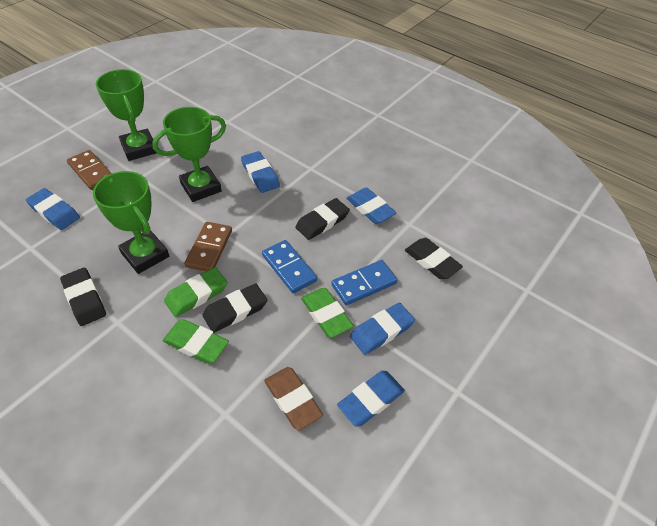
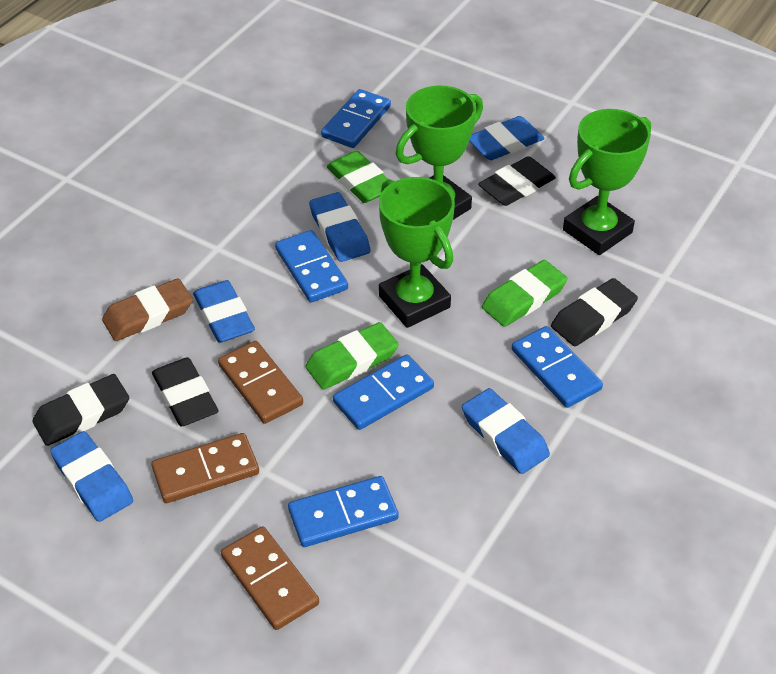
blue domino: [262,240,317,293] [331,260,397,305] = 2 -> [275,230,348,302] [288,476,399,547] [321,89,391,148] [333,355,434,430] [512,326,603,408] = 5
brown domino: [67,150,112,190] [184,222,232,271] = 2 -> [151,433,259,503] [218,341,303,424] [221,526,319,630] = 3

